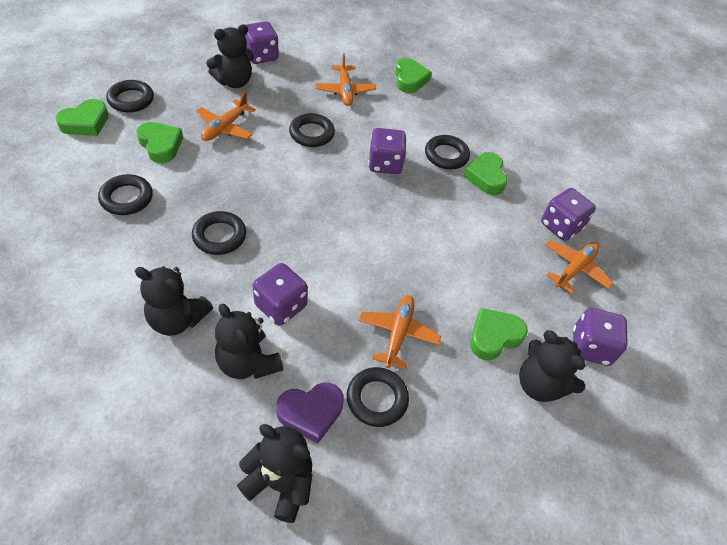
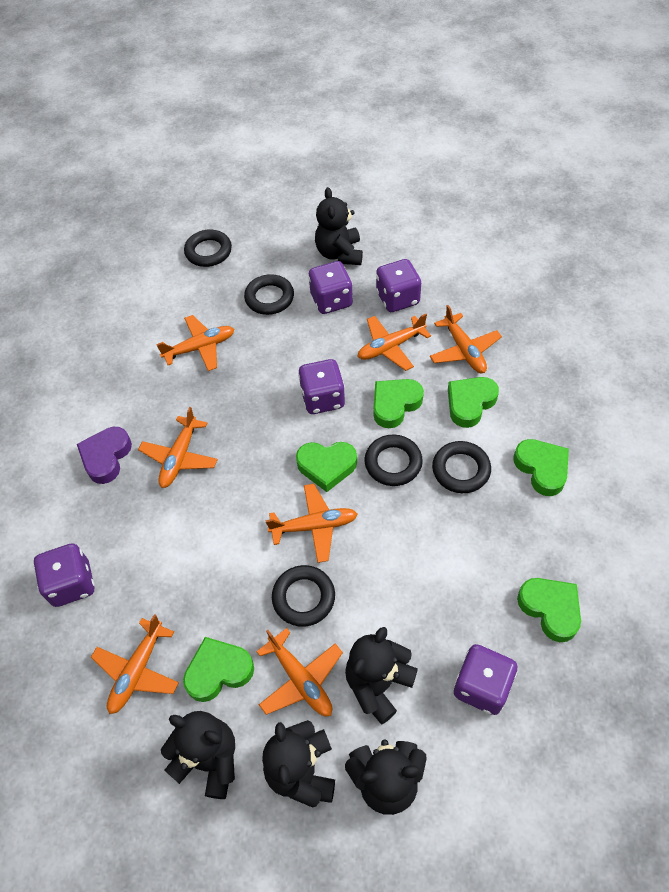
black ring: [98,174,153,215] [106,80,154,112] [192,211,246,255] [289,113,335,147] [347,367,409,427] [425,135,470,169] = 6 -> [184,229,232,267] [244,274,294,315] [272,565,335,627] [364,435,423,486] [432,441,491,493] = 5
green heart: [55,99,109,136] [136,122,183,163] [395,58,432,93] [463,152,508,195] [470,308,528,360] = 5 -> [183,637,254,702] [296,442,357,492] [374,379,424,428] [448,377,499,428] [514,439,569,496] [517,578,581,642] = 6
orange plane: [196,91,256,141] [315,53,376,106] [358,295,441,369] [545,240,613,294] = 4 -> [91,614,179,714] [138,407,218,488] [156,315,234,371] [256,628,343,716] [265,484,357,563] [357,314,431,371] [430,305,502,373] = 7

